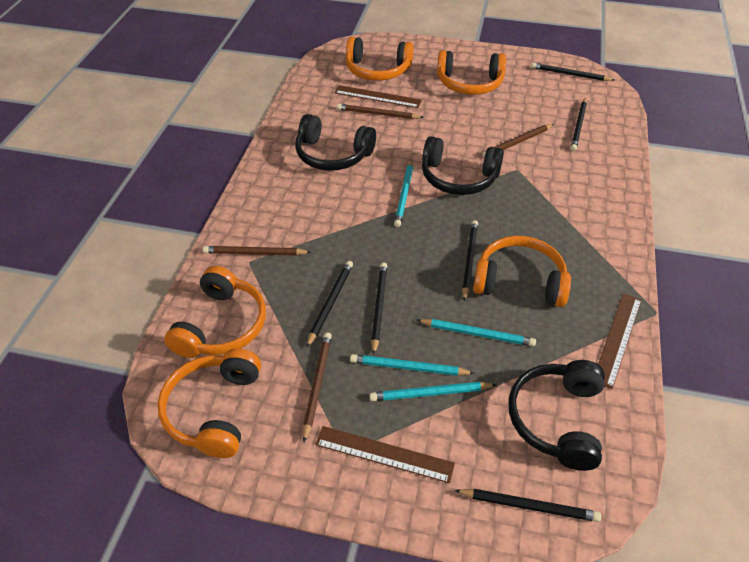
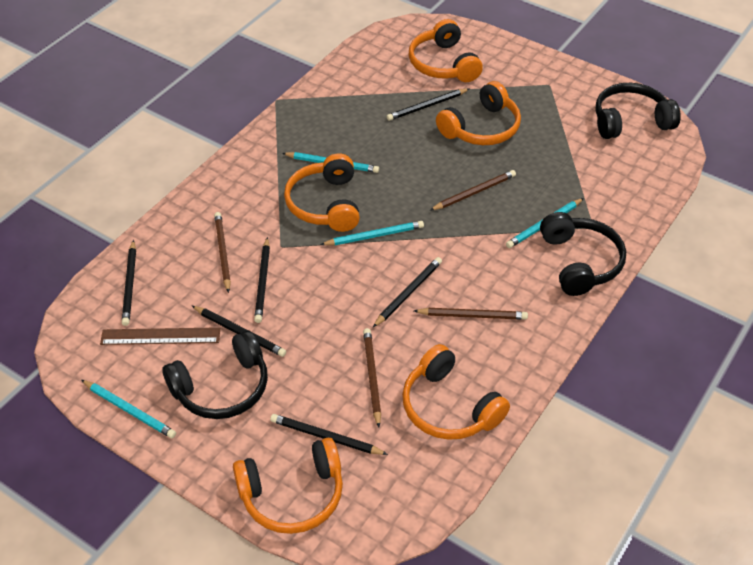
brown ruler: [315,426,455,483] [334,85,422,108] [598,293,642,389] = 3 -> [100,327,220,345] = 1

